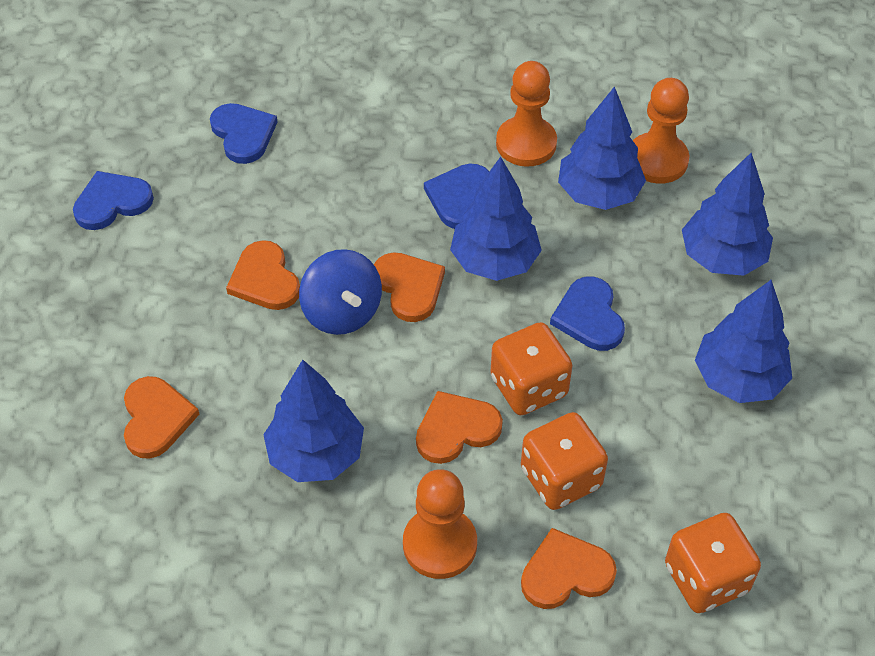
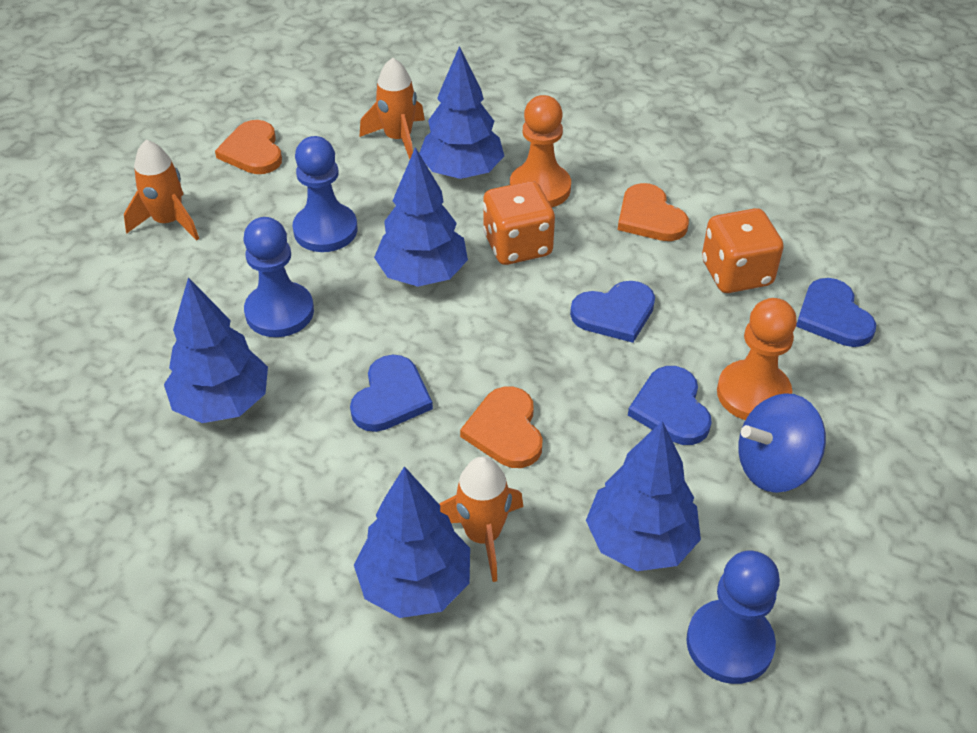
blue pawn: none = 0 -> [244,217,314,337] [292,136,358,252] [686,551,780,684] = 3
orange dice: [491,322,573,415] [521,412,608,510] [665,513,761,613] = 3 -> [483,181,555,265] [702,208,784,293] = 2
orange heart: [124,376,199,459] [226,240,300,310] [374,252,445,322] [416,391,503,464] [521,528,617,609] = 5 -> [215,120,282,174] [460,386,543,468] [618,183,689,241] = 3
orange pawn: [403,469,477,579] [496,61,557,167] [633,78,689,184] = 3 -> [510,95,571,207] [717,298,797,420] = 2
orange rocket: none = 0 -> [124,140,199,241] [360,58,425,159] [439,456,524,582] = 3

